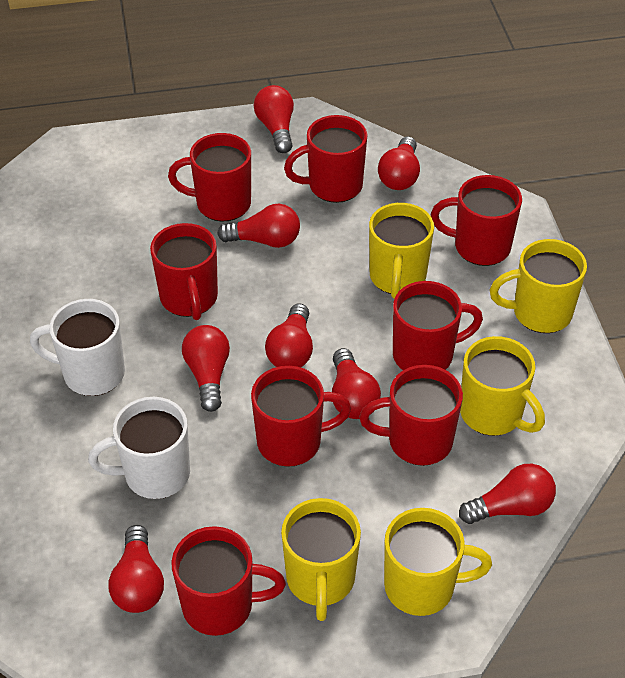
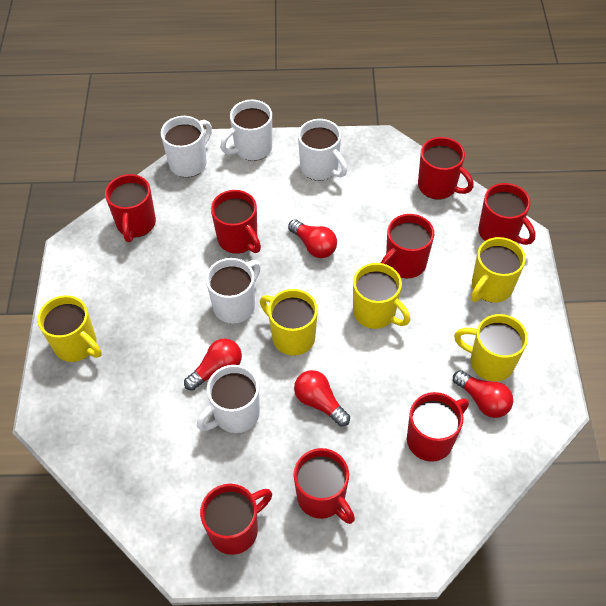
red light bulb: [108,525,164,613] [182,325,230,412] [217,204,300,248] [253,85,294,153] [265,303,313,368] [332,348,381,419] [378,136,420,190] [459,464,556,524] = 8 -> [184,338,242,391] [288,219,337,258] [294,370,350,427] [453,370,513,418] = 4
white mug: [30,299,125,396] [88,397,190,499] = 2 -> [161,116,212,177] [197,365,260,433] [206,258,261,324] [220,100,272,161] [298,119,347,181] = 5

